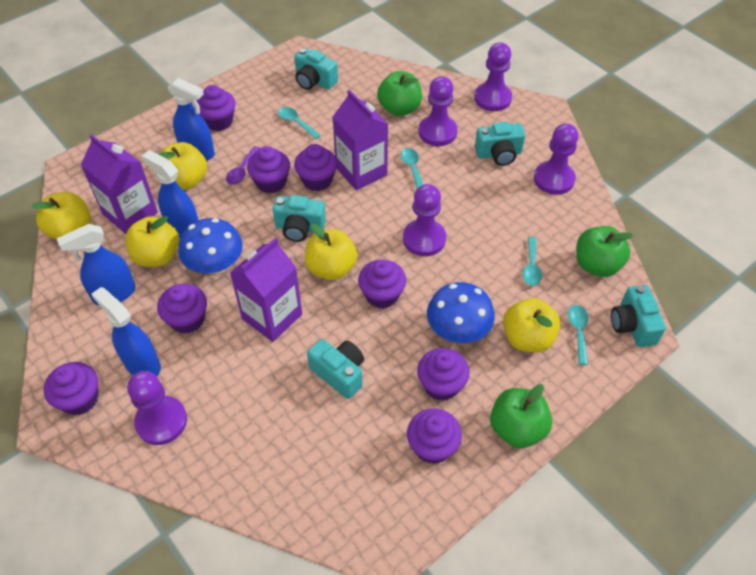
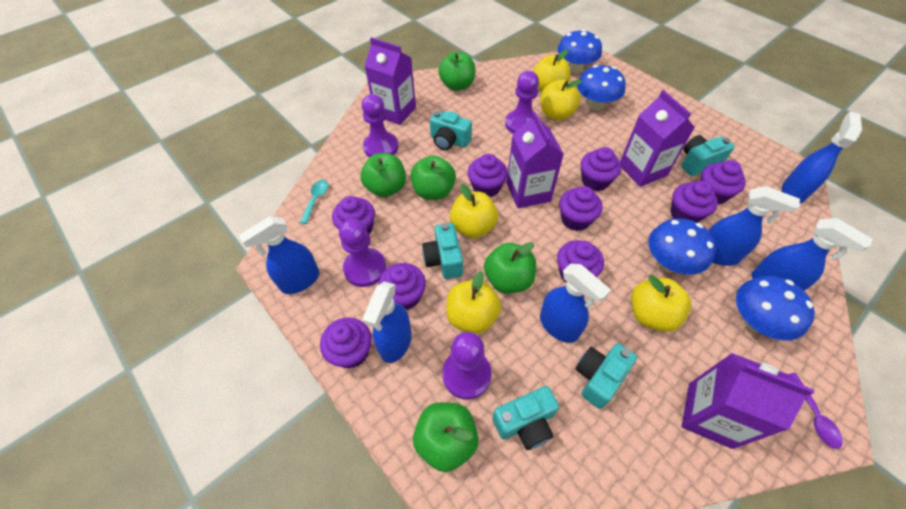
blue mushroom: [178,218,243,274] [427,282,495,343] = 2 -> [557,29,602,74] [577,65,626,110] [648,218,716,275] [736,276,815,341] = 4
blue spray bottle: [57,224,136,306] [91,287,161,376] [142,150,198,238] [168,78,215,161] = 4 -> [238,216,319,294] [362,281,412,363] [540,263,611,343] [708,186,800,266] [752,218,873,291] [782,111,862,203] = 6
green apple: [377,71,422,116] [490,384,552,448] [576,226,633,277] = 3 -> [361,153,406,197] [411,155,456,200] [413,402,479,472] [438,52,475,91] [484,242,536,293] = 5
purple carton: [81,134,158,234] [230,237,302,342] [333,90,388,190] = 3 -> [365,37,416,125] [506,112,564,208] [620,90,695,187] [682,353,814,449] = 4
purple cupcake: [44,362,98,415] [157,284,207,334] [196,85,235,131] [247,146,290,194] [294,144,337,191] [358,259,406,309] [407,409,462,464] [417,348,470,401] = 8 -> [320,317,372,369] [332,196,375,235] [378,263,426,310] [468,154,508,197] [557,240,604,283] [559,186,603,231] [581,147,621,191] [670,181,718,223] [700,160,746,205] = 9
purple pawn: [127,371,187,445] [403,184,446,256] [419,76,457,146] [474,42,512,111] [534,123,579,195] = 5 -> [339,219,386,287] [362,94,398,157] [442,332,492,399] [505,71,539,134] = 4
turquoise spoon: [278,107,321,139] [401,148,423,188] [523,237,542,286] [568,305,588,365] = 4 -> [300,180,328,224] = 1

